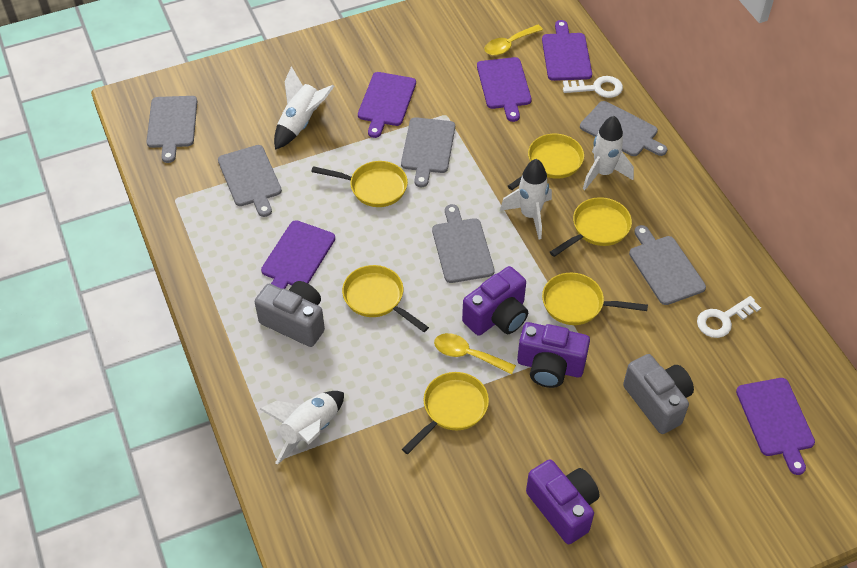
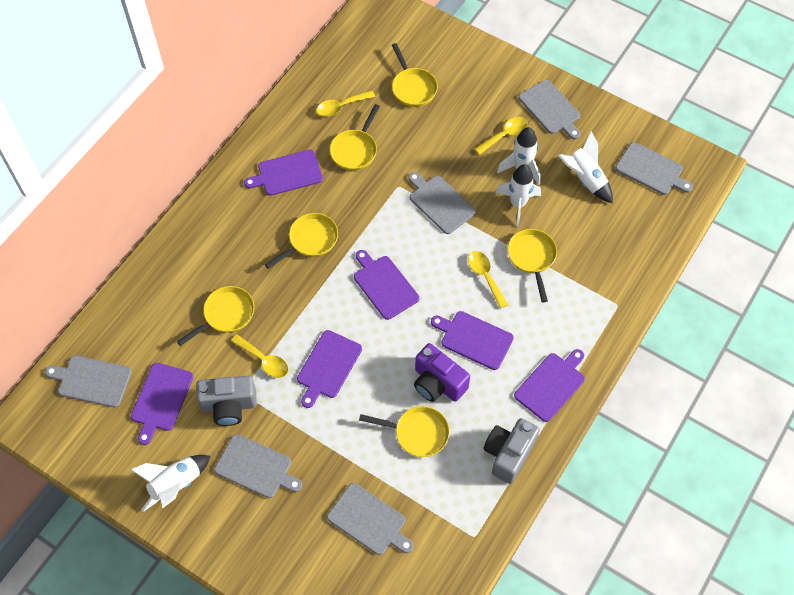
purple camera: [462,266,528,336] [517,322,590,388] [526,459,600,544] = 3 -> [414,343,470,402] = 1
purple cutting board: [261,220,335,289] [358,72,416,138] [477,57,532,122] [542,20,592,81] [736,378,815,475] = 5 -> [131,363,193,445] [244,150,323,196] [297,330,362,408] [354,250,419,320] [431,311,514,370] [514,349,585,422] = 6
white key: [563,76,623,98] [697,296,761,338] = 2 -> none = 0
yellow spoon: [434,333,516,375] [485,25,543,56] = 2 -> [231,334,288,378] [316,91,375,117] [468,251,508,309] [475,117,528,155] = 4

